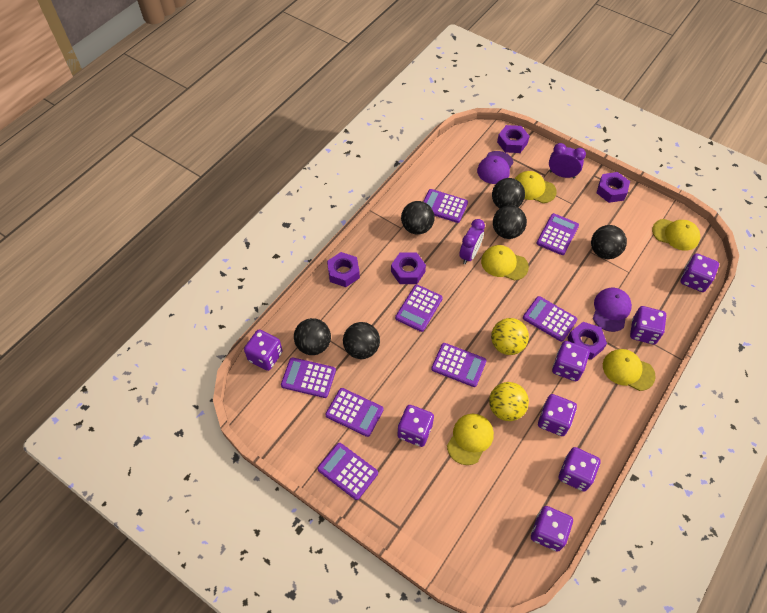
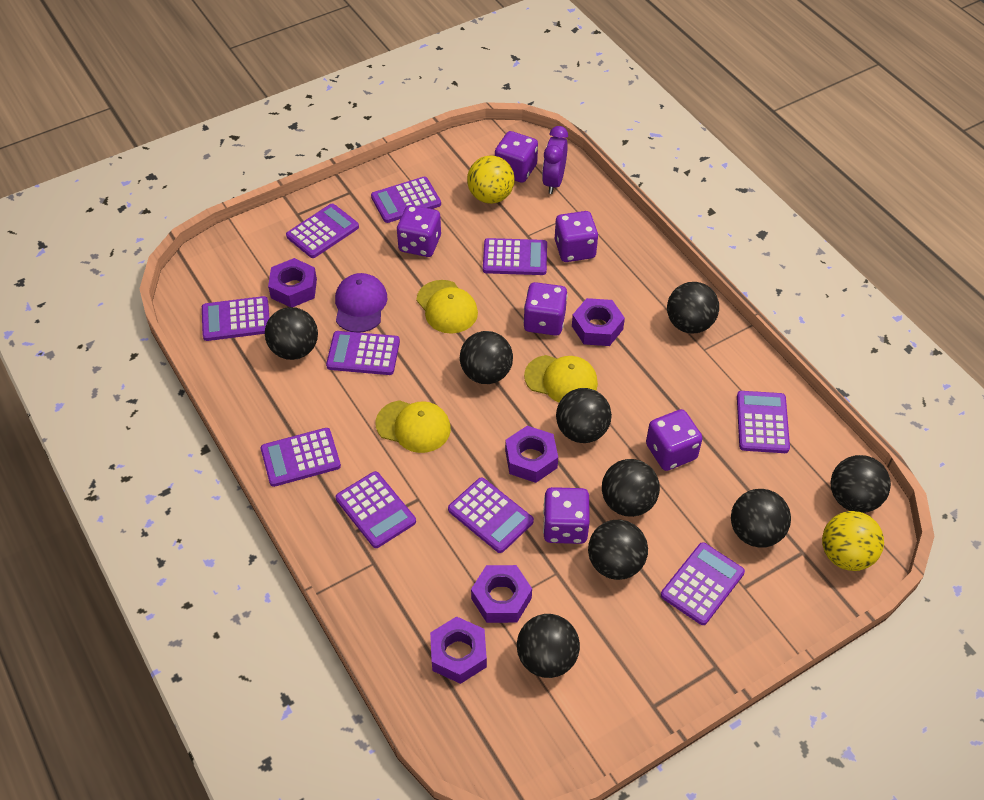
black ball: [294,318,331,355] [343,322,380,359] [401,201,435,235] [492,178,525,208] [493,205,527,239] [591,225,627,259] = 6 -> [265,307,318,360] [460,331,513,384] [517,614,580,678] [556,388,612,443] [588,519,648,580] [602,459,660,517] [667,282,719,334] [731,489,791,548] [831,455,891,513] = 9
purple calculator: [281,357,336,398] [317,443,378,500] [325,388,384,437] [395,284,443,332] [423,189,468,223] [431,343,487,387] [523,296,578,342] [537,213,579,255] = 8 -> [202,296,269,341] [261,428,341,487] [286,204,359,258] [326,331,400,375] [336,471,416,548] [371,177,441,223] [448,477,534,553] [483,238,547,275] [661,542,745,625] [737,391,790,453] = 10
purple cap: [477,151,513,184] [593,288,632,332] = 2 -> [335,273,387,333] = 1
purple clock: [459,219,485,264] [549,143,586,178] = 2 -> [542,126,568,194] = 1
purple dice: [244,330,283,371] [397,405,434,447] [531,506,573,551] [538,394,577,436] [552,341,590,381] [559,447,601,491] [630,306,666,345] [681,253,719,292] = 8 -> [397,205,441,257] [495,131,538,183] [523,282,567,336] [543,487,590,544] [555,211,598,262] [646,409,703,471] = 6
yellow cap: [447,414,494,465] [481,245,529,281] [515,171,557,203] [603,349,656,391] [652,219,700,251] = 5 -> [376,400,451,453] [416,280,478,334] [524,355,598,402] = 3

